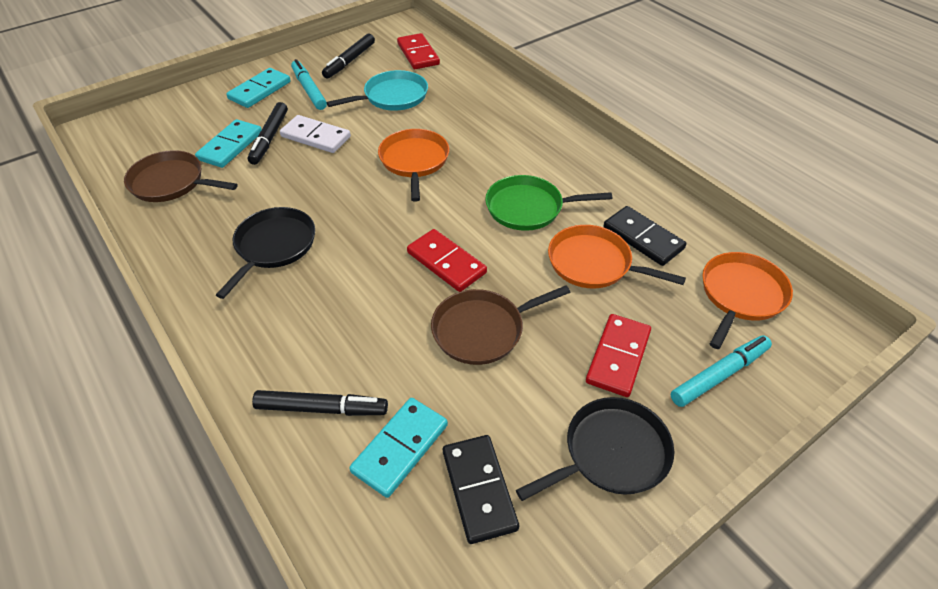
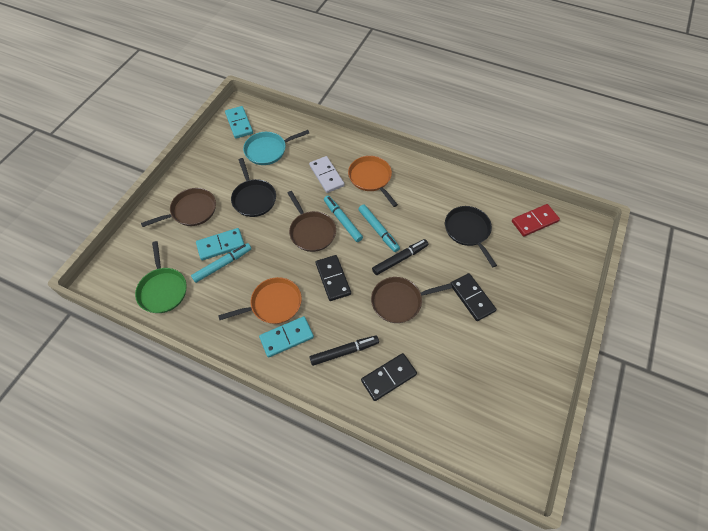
black domino: [443,435,519,544] [604,206,686,266] = 2 -> [316,255,351,301] [361,353,417,401] [451,273,497,321] = 3
black marker: [247,102,288,165] [252,390,388,416] [322,34,375,79] = 3 -> [309,335,379,366] [372,239,428,275] = 2
brown pan: [124,150,238,202] [431,285,571,365] = 2 -> [141,188,216,227] [288,191,336,252] [371,277,452,323] = 3
orange pan: [378,129,449,202] [548,225,686,288] [702,252,793,349] = 3 -> [218,277,302,324] [348,156,398,207] = 2
red domino: [397,33,440,69] [407,229,487,292] [586,314,651,397] = 3 -> [512,204,560,237] = 1
turquoise marker: [291,59,327,110] [671,335,772,407] = 2 -> [191,243,251,283] [324,196,363,242] [358,205,400,252] = 3

